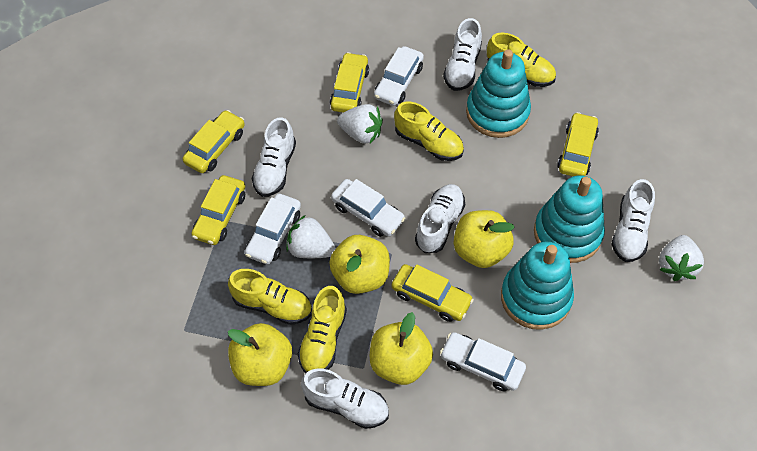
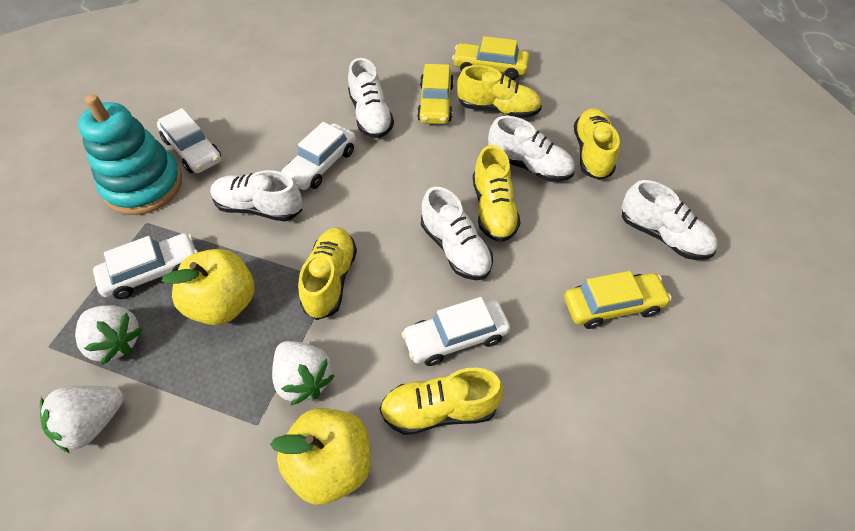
turquoise stacking toy: [466,49,531,138] [501,242,574,330] [534,175,605,263] = 3 -> [78,94,182,215] = 1
yellow apple: [228,323,292,386] [329,235,390,294] [370,312,433,385] [454,210,515,268] = 4 -> [162,249,255,325] [270,408,371,505] = 2
yellow car: [182,110,245,173] [191,175,245,245] [330,52,369,113] [391,264,474,322] [557,112,599,176] = 5 -> [417,64,454,124] [452,36,530,80] [564,271,672,329] = 3
yellow shoe: [228,269,312,325] [298,286,347,373] [394,102,464,161] [487,33,556,87] = 4 -> [298,227,357,320] [380,368,503,435] [457,65,542,118] [473,145,521,242] [574,108,620,180] = 5

